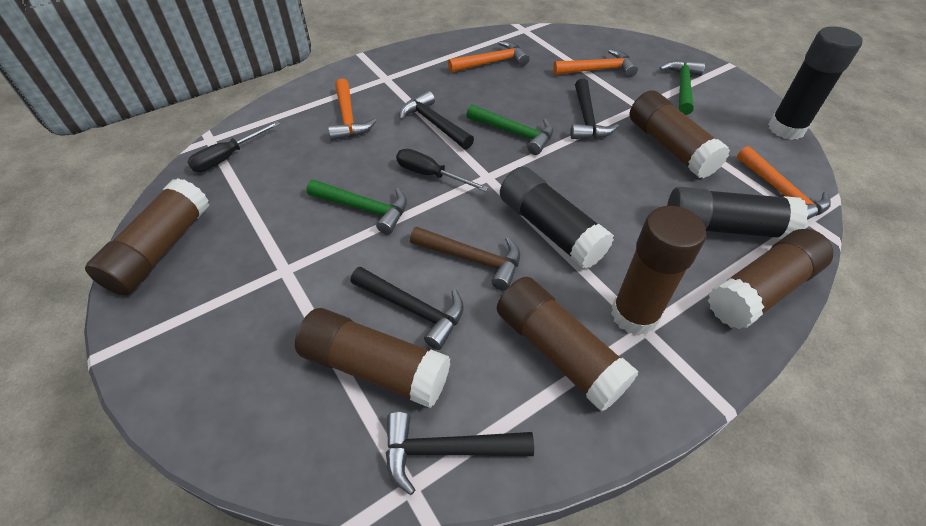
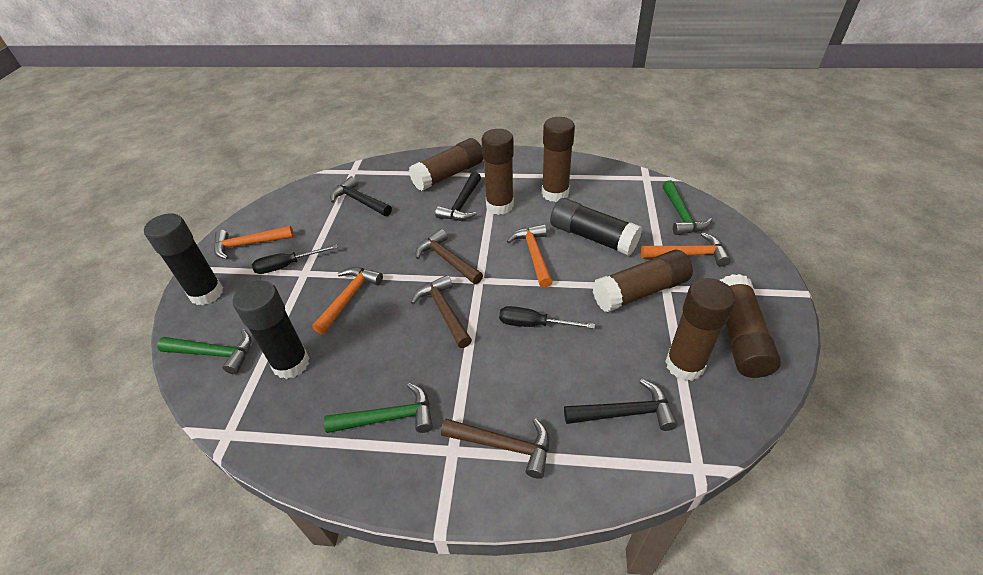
black hammer: [351,267,464,350] [386,412,534,495] [399,91,474,149] [570,79,619,139] = 4 -> [330,176,392,216] [435,172,481,221] [564,379,678,431] = 3
brown hammer: [410,227,520,291] = 1 -> [411,275,472,348] [416,229,483,284] [441,418,549,479] = 3

